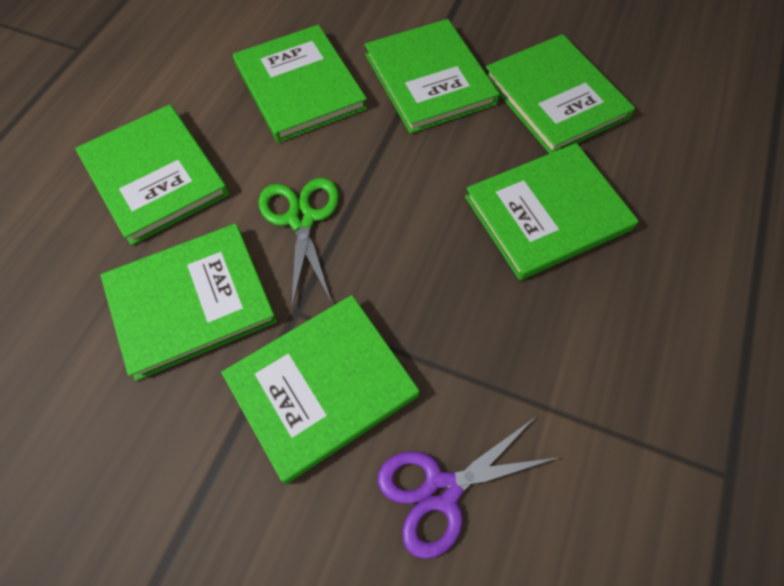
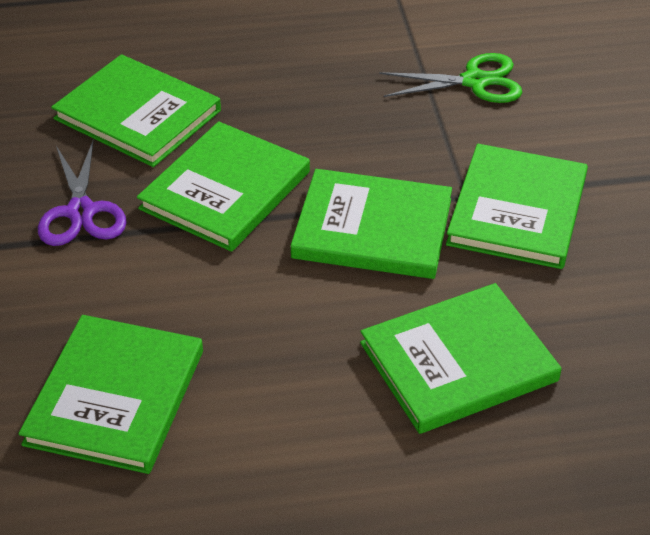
green book: [75,104,229,245] [101,224,277,381] [221,295,419,484] [233,25,367,143] [365,19,499,134] [465,143,638,280] [486,34,635,154] = 7 -> [18,315,203,474] [51,54,221,167] [137,121,310,252] [291,169,452,279] [360,283,562,434] [446,144,588,269] = 6

